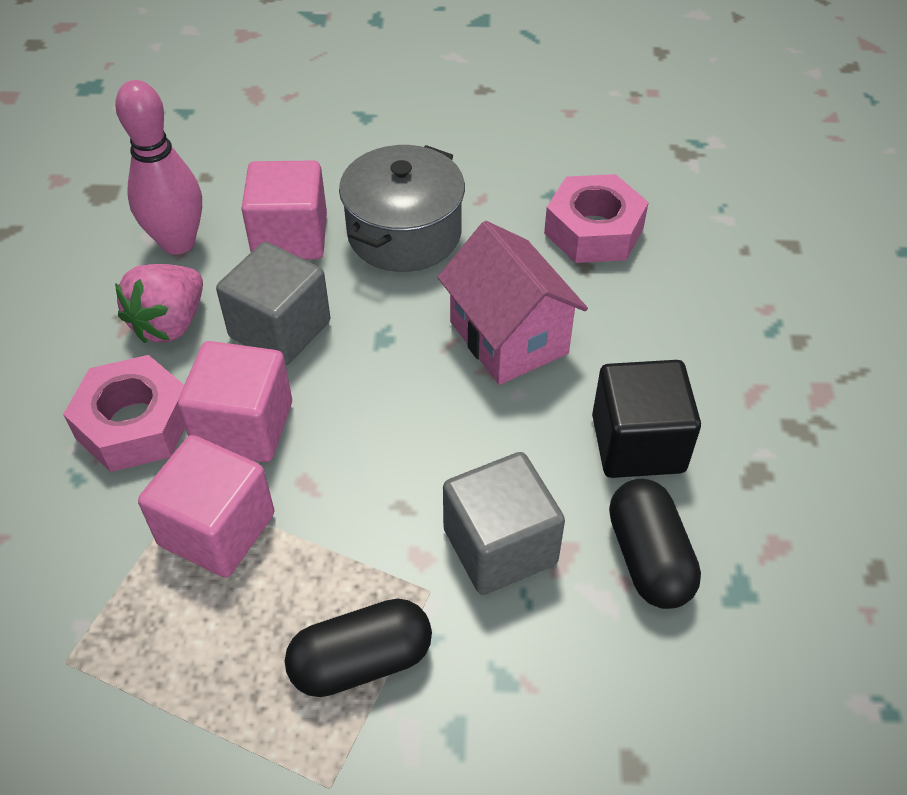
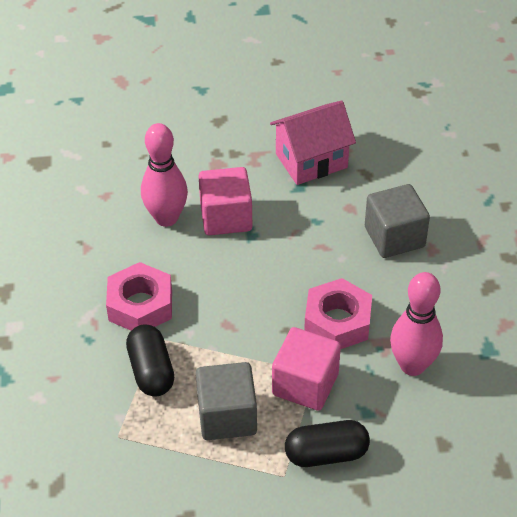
black cube: [592,360,701,478] = 1 -> none = 0
grey pot: [339,145,465,272] = 1 -> none = 0
pink bowling pin: [115,80,202,255] = 1 -> [141,123,188,227] [390,272,443,376] = 2
pink cube: [138,435,274,577] [178,341,292,462] [241,160,327,260] = 3 -> [199,167,252,236] [272,327,341,411] = 2
pink strawberry: [115,264,203,343] = 1 -> none = 0

